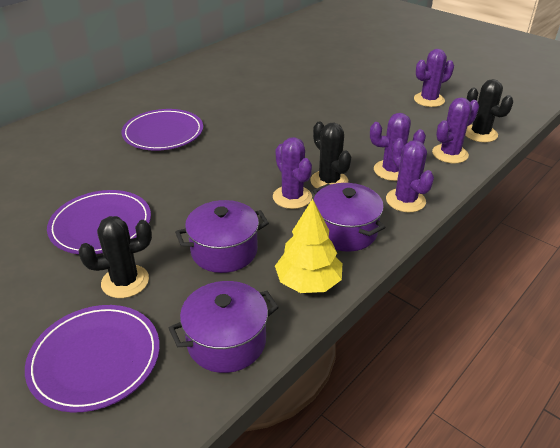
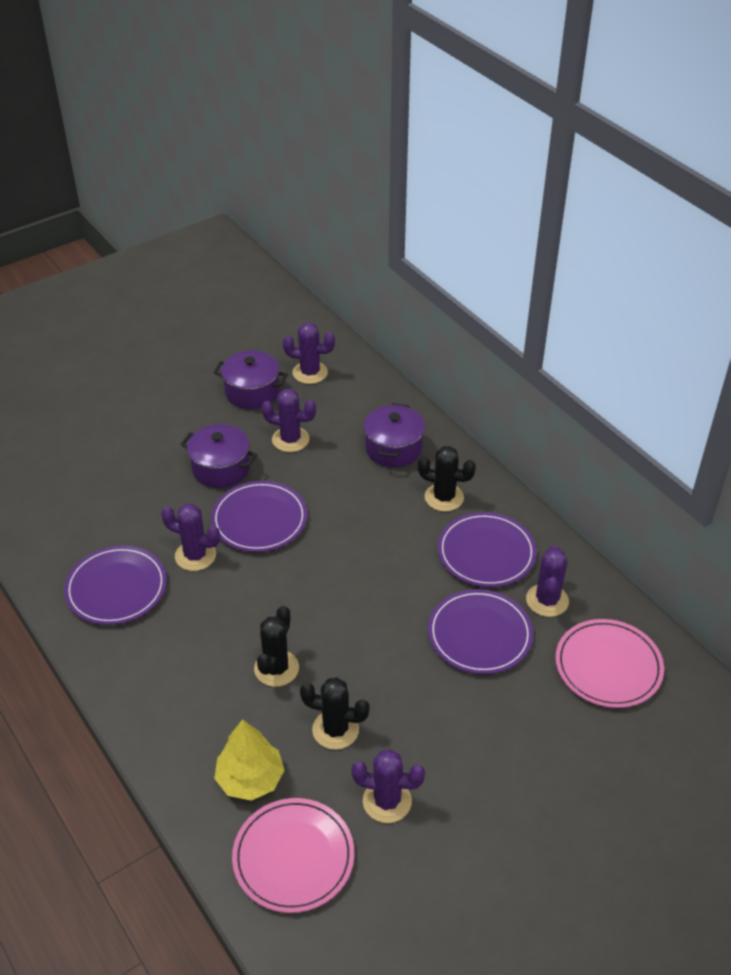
pink plate: none = 0 -> [232,798,354,913] [556,619,664,708] = 2
purple plate: [25,305,160,412] [47,190,151,254] [121,109,203,151] = 3 -> [64,546,167,625] [211,481,307,552] [428,589,533,674] [438,512,536,587] = 4

